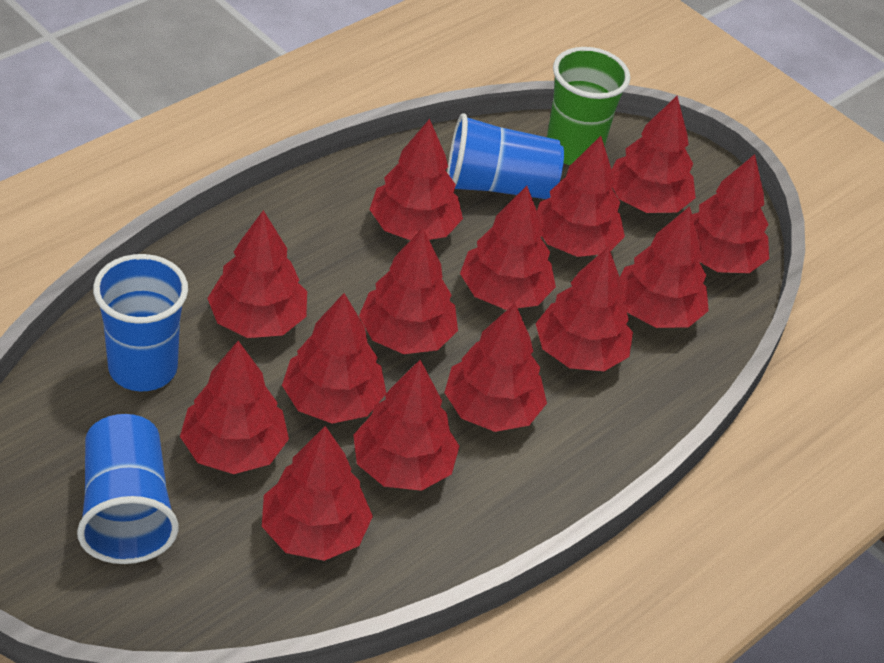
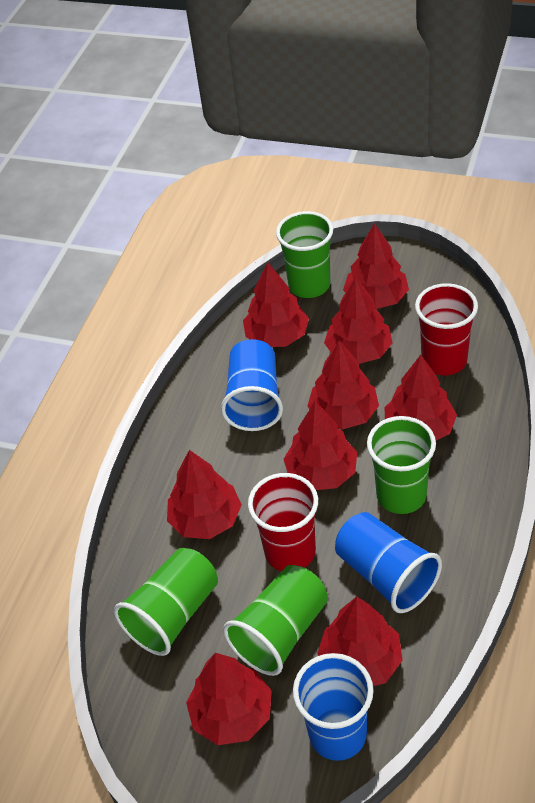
green cup: [547,47,630,165] = 1 -> [114,548,218,656] [223,565,328,676] [276,211,333,298] [367,416,436,514] = 4
red cup: none = 0 -> [248,473,318,571] [415,283,478,375] = 2
red tree: [180,341,289,474] [207,210,307,338] [262,426,373,561] [282,293,386,424] [353,360,459,491] [359,228,458,354] [369,119,463,240] [444,303,547,432] [460,186,556,310] [536,246,633,371] [537,136,625,257] [612,96,696,213] [620,206,709,328] [692,154,769,273] = 14 -> [167,450,242,539] [186,653,272,745] [243,262,309,347] [284,401,357,490] [307,340,379,430] [317,596,403,686] [324,277,392,364] [343,223,409,309] [384,355,457,440] = 9

